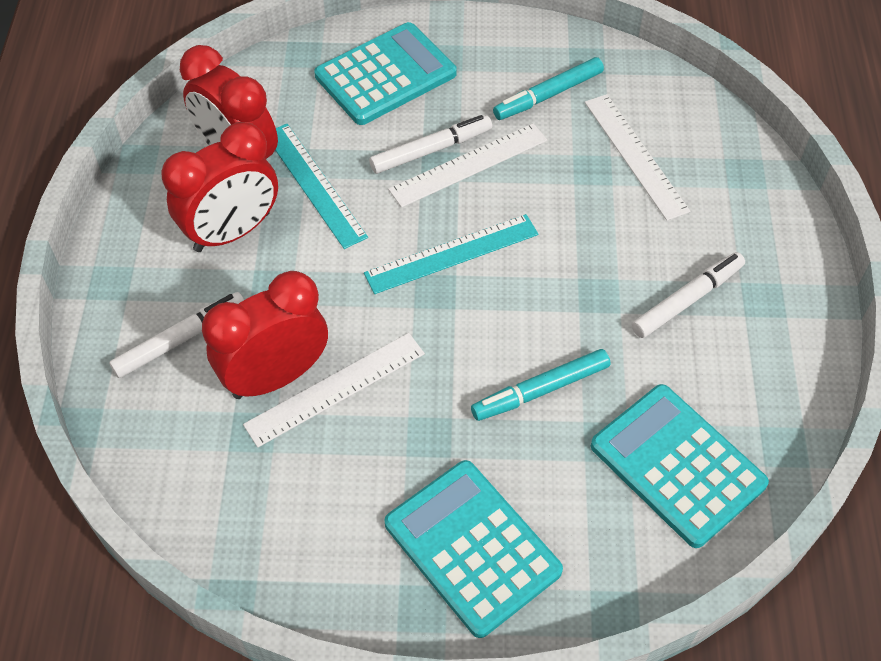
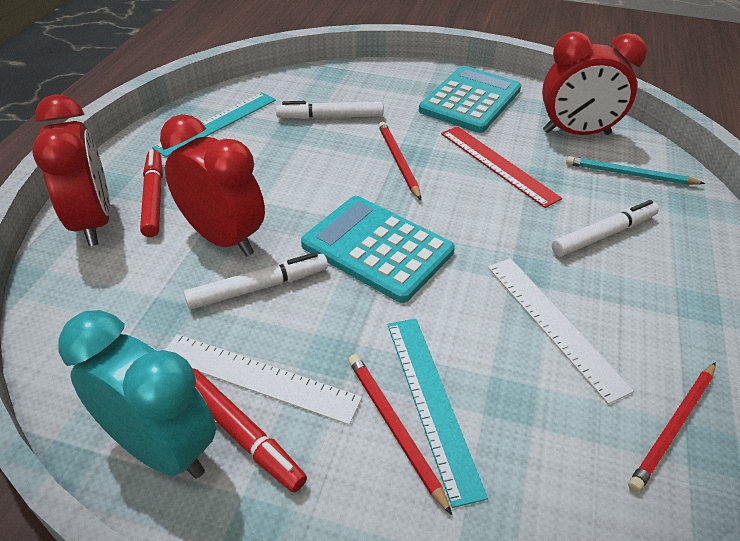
red marker: none = 0 -> [140,149,163,237] [192,368,307,492] = 2
red pencil: none = 0 -> [348,354,452,515] [379,122,421,200] [628,362,716,493] = 3
red ruler: none = 0 -> [441,126,562,208] = 1
turquoise calculator: [314,22,457,125] [385,460,563,638] [591,384,769,548] = 3 -> [301,196,455,303] [419,66,521,133] = 2
turquoise clock: none = 0 -> [58,310,216,479] = 1
turquoise marker: [471,349,610,421] [493,57,604,120] = 2 -> none = 0
turquoise pencil: none = 0 -> [566,156,705,185] = 1
white ruler: [243,333,425,447] [388,123,547,208] [585,94,690,221] = 3 -> [165,334,362,425] [488,258,634,404] = 2

